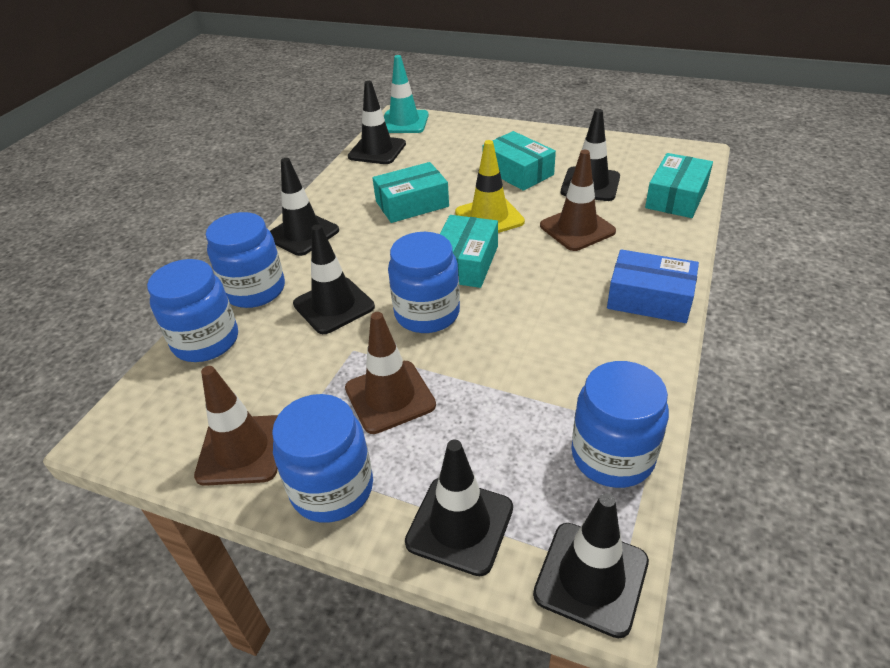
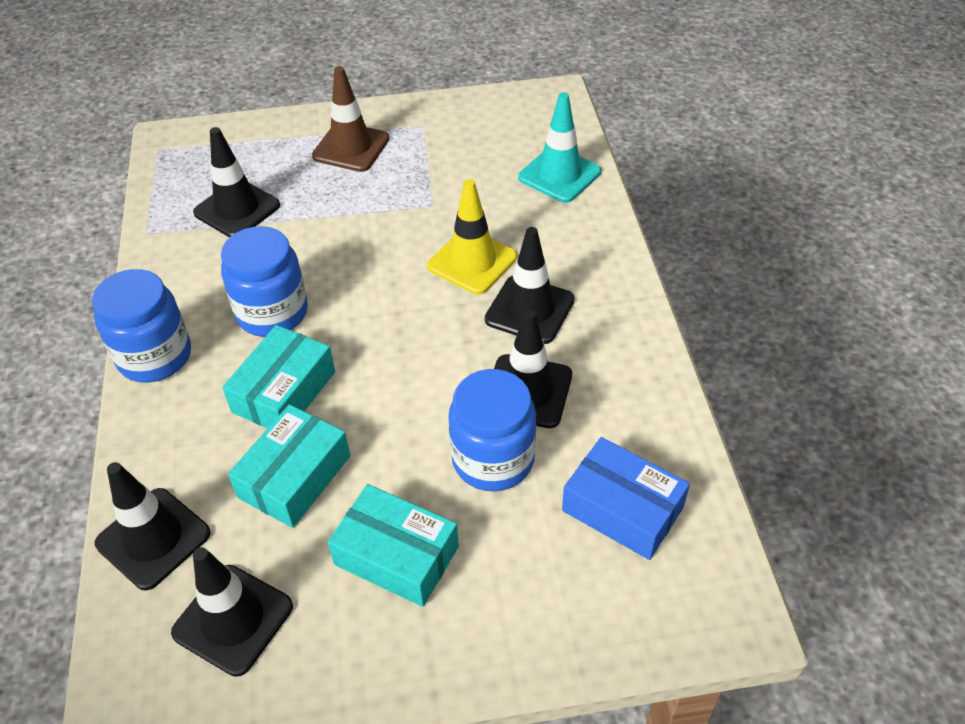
black traffic cone: [270,158,339,256] [293,224,375,334] [348,81,406,164] [405,440,513,576] [533,493,649,638] [561,109,620,201] = 6 -> [95,462,211,590] [171,547,293,677] [193,127,280,238] [485,227,575,344] [494,310,572,428] = 5
blue jar: [147,259,238,362] [206,212,285,308] [272,394,373,523] [388,232,460,333] [571,361,669,488] = 5 -> [92,269,191,383] [221,226,308,337] [448,369,536,491] = 3
brown traffic cone: [194,366,278,486] [345,312,436,434] [540,150,616,251] = 3 -> [312,66,389,172] = 1
turquoise box: [373,162,449,223] [440,215,498,288] [482,131,556,191] [645,153,713,218] = 4 -> [222,325,335,428] [228,404,350,528] [328,484,459,607] = 3

